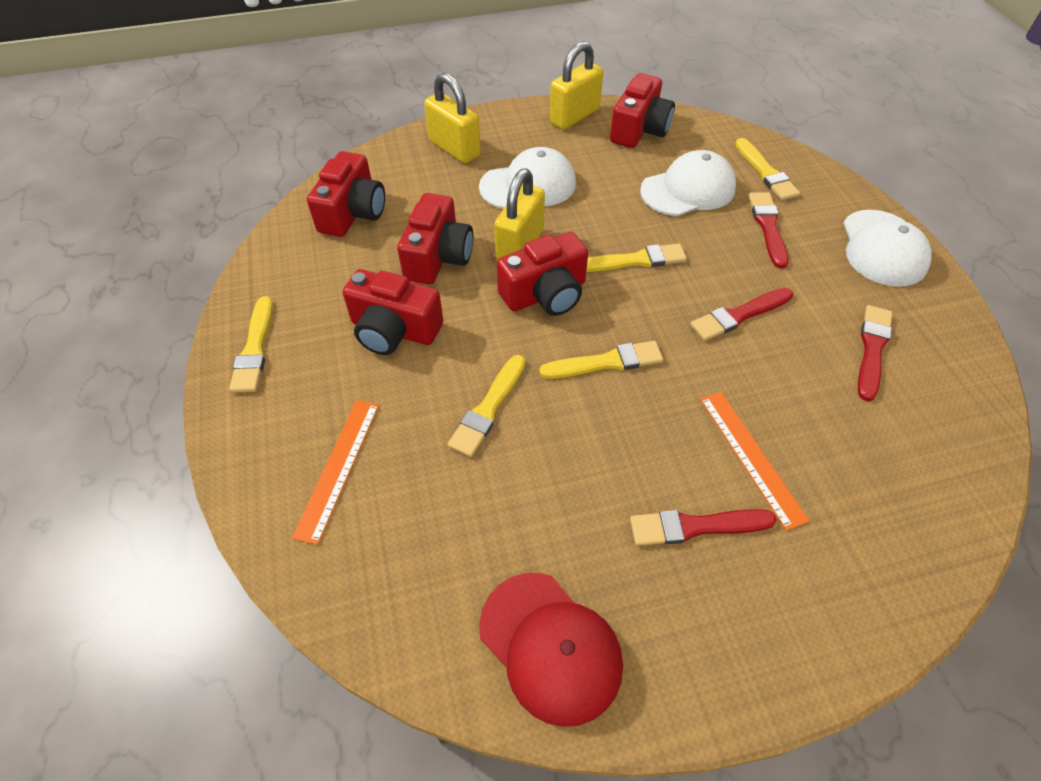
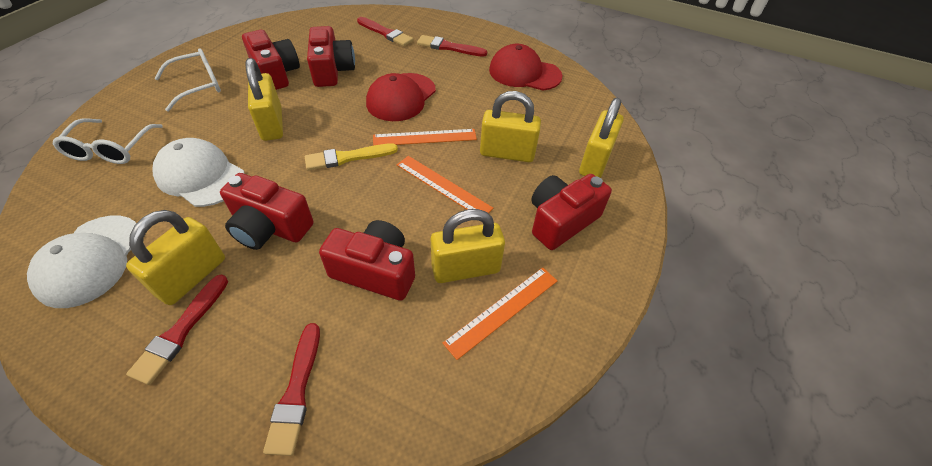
orange ruler: [292,400,379,545] [700,392,809,531] = 2 -> [373,129,477,146] [397,156,493,213] [443,267,557,360] = 3
red cap: [479,573,623,727] = 1 -> [366,73,436,121] [489,44,562,90] = 2
white cap: [479,147,576,209] [640,150,736,216] [843,210,932,287] = 3 -> [27,216,136,308] [153,138,244,207] = 2
white glasses: none = 0 -> [53,118,163,164] [155,48,221,111] = 2
yellow brush: [229,296,273,392] [448,355,525,457] [539,341,663,379] [586,243,687,272] [735,138,800,200] = 5 -> [305,143,398,170] = 1
yellow padlock: [424,73,481,163] [494,168,545,261] [550,42,603,130] = 3 -> [126,210,225,305] [246,58,283,141] [431,209,505,283] [480,91,541,162] [579,98,624,178] = 5

